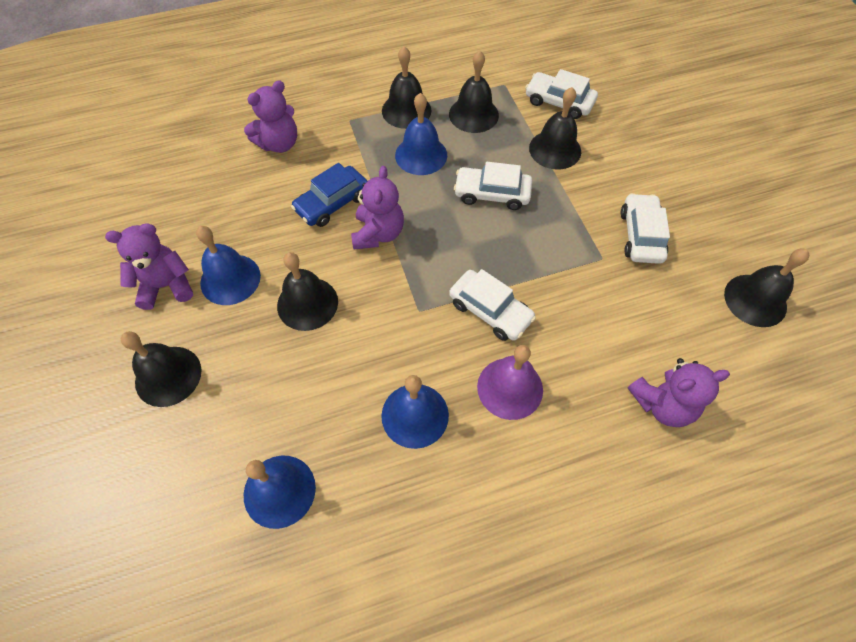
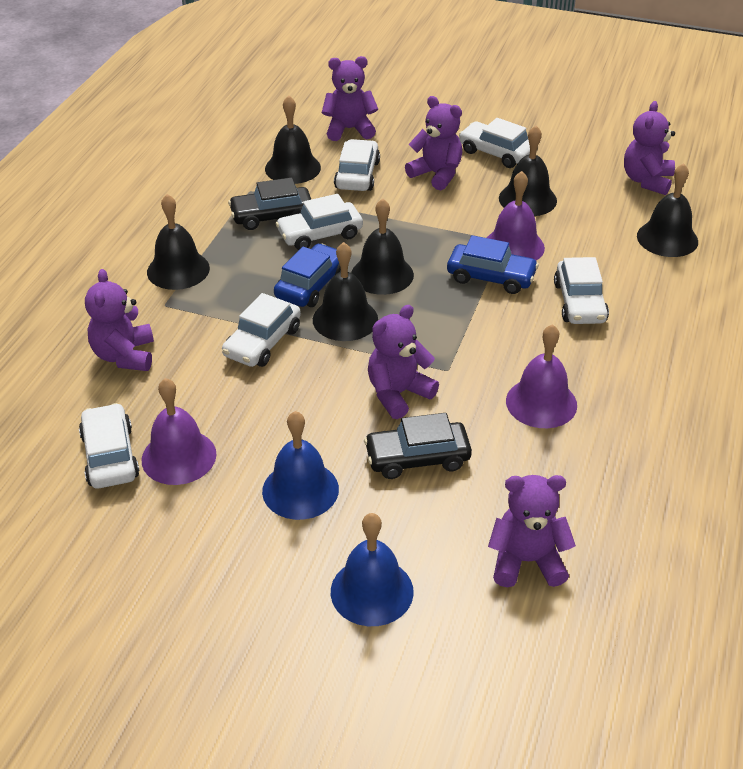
black car: none = 0 -> [228,177,312,230] [364,413,472,479] = 2
blue bell: [196,226,261,305] [244,456,316,529] [381,375,449,449] [395,93,447,175] = 4 -> [262,411,339,520] [331,513,414,626] = 2
blue car: [291,163,367,227] = 1 -> [274,244,341,307] [447,235,539,294] = 2
purple bell: [477,345,543,420] = 1 -> [142,378,216,485] [487,171,545,260] [506,324,577,428] = 3
purple teddy bear: [105,223,193,310] [244,80,297,153] [351,166,404,249] [628,358,730,427] = 4 -> [85,269,154,371] [322,56,378,141] [368,305,439,419] [405,96,462,190] [488,475,576,587] [624,101,675,195] = 6
white car: [449,269,536,341] [454,162,532,210] [525,69,598,119] [621,193,670,264] = 4 -> [79,403,139,489] [222,293,301,367] [275,194,363,250] [334,139,380,191] [459,118,530,168] [554,257,609,324] = 6

